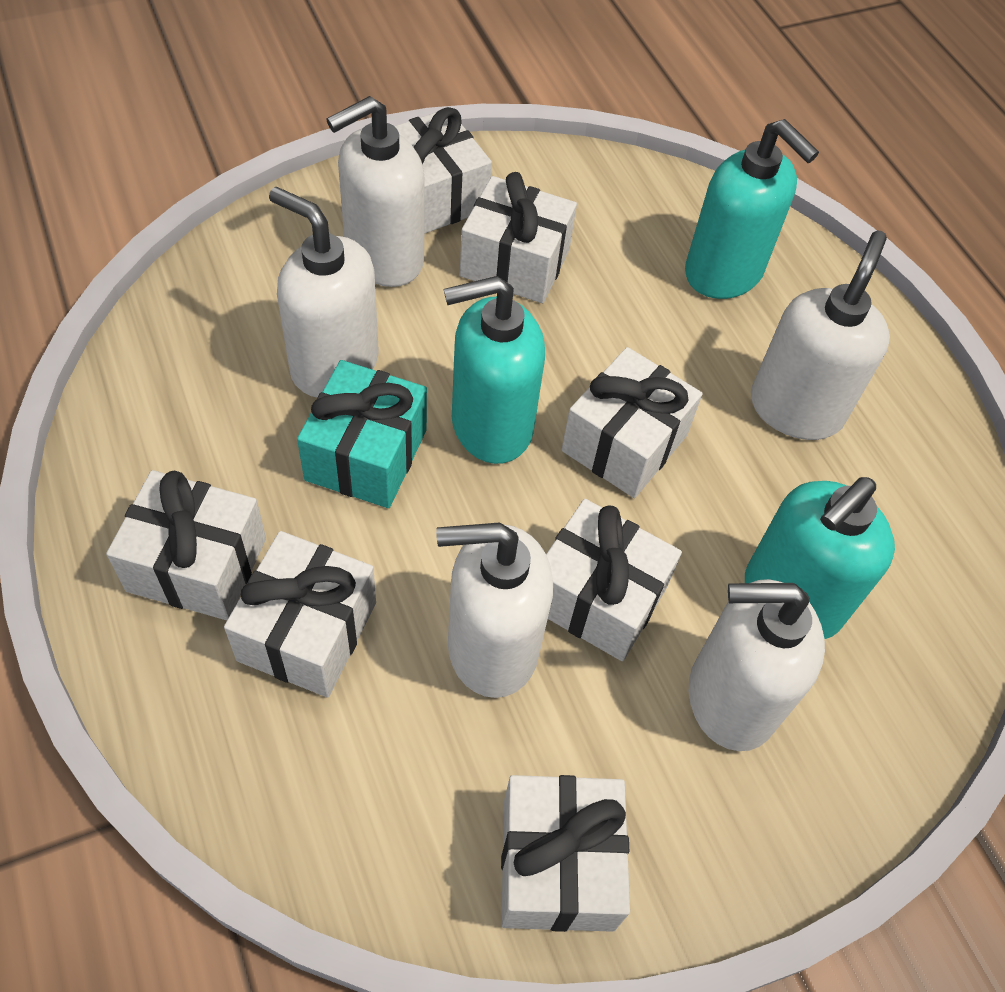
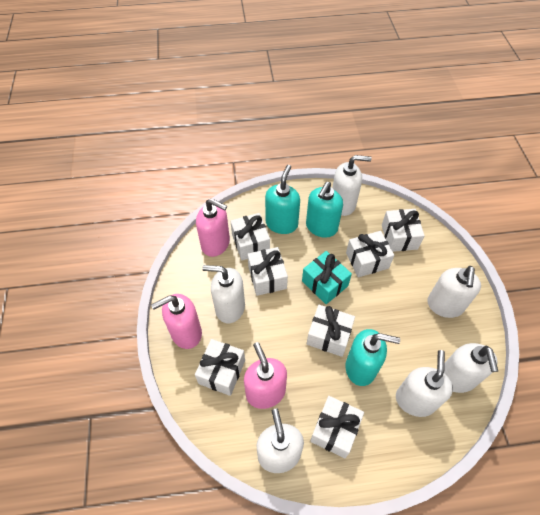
pink soap dispenser: none = 0 -> [151,294,202,349] [196,198,230,257] [244,342,287,409] = 3
white soap dispenser: [269,187,378,397] [326,96,425,287] [436,522,553,698] [689,579,825,751] [751,231,890,440] = 5 -> [202,265,245,323] [256,409,304,473] [332,155,372,216] [396,350,453,417] [427,266,481,318] [444,343,498,393] = 6

